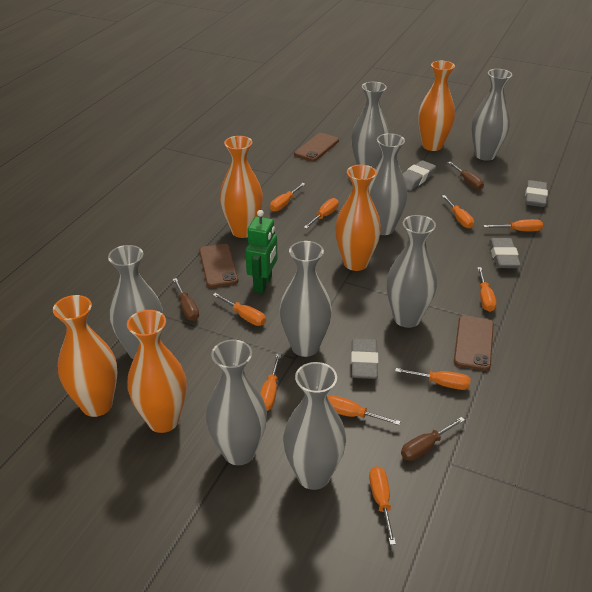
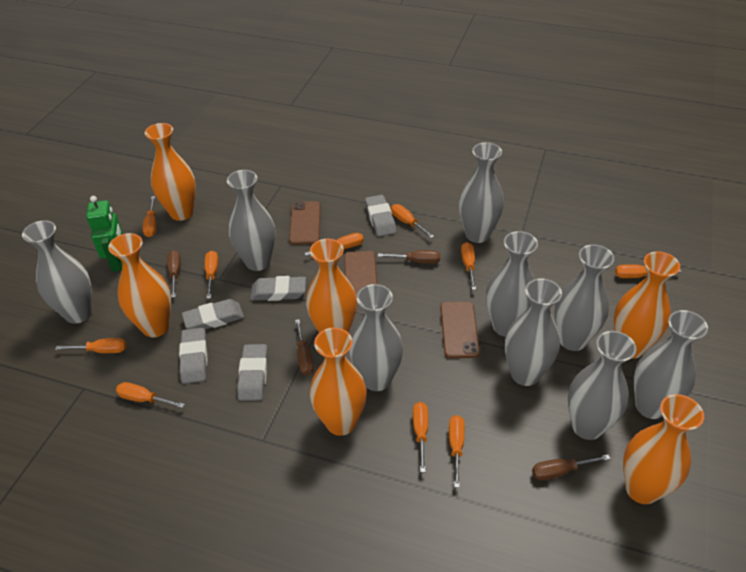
brown screwdriver: [173,278,199,321] [401,417,465,461] [448,162,484,190] = 3 -> [167,250,181,298] [295,319,314,376] [378,250,440,264] [532,454,611,480] = 4
grey eraser: [351,338,378,379] [403,160,436,191] [489,238,521,268] [525,180,548,207] = 4 -> [179,327,207,384] [182,299,244,330] [237,344,268,401] [250,276,306,301] [365,195,397,237] = 5
grey vase: [108,245,163,359] [206,340,267,465] [279,241,332,357] [283,362,346,490] [351,82,389,169] [368,133,408,235] [387,215,437,328] [472,69,512,161] = 8 -> [22,220,92,324] [227,170,275,271] [349,284,403,391] [459,142,504,243] [486,231,538,337] [505,278,562,386] [555,244,614,351] [568,331,636,440] [634,310,708,419] = 9
orange vase: [53,295,117,417] [127,310,186,433] [220,136,263,238] [335,165,381,271] [418,61,455,151] = 5 -> [108,233,171,337] [145,123,196,221] [306,239,357,333] [310,328,367,436] [614,251,680,359] [623,394,704,504] = 6

